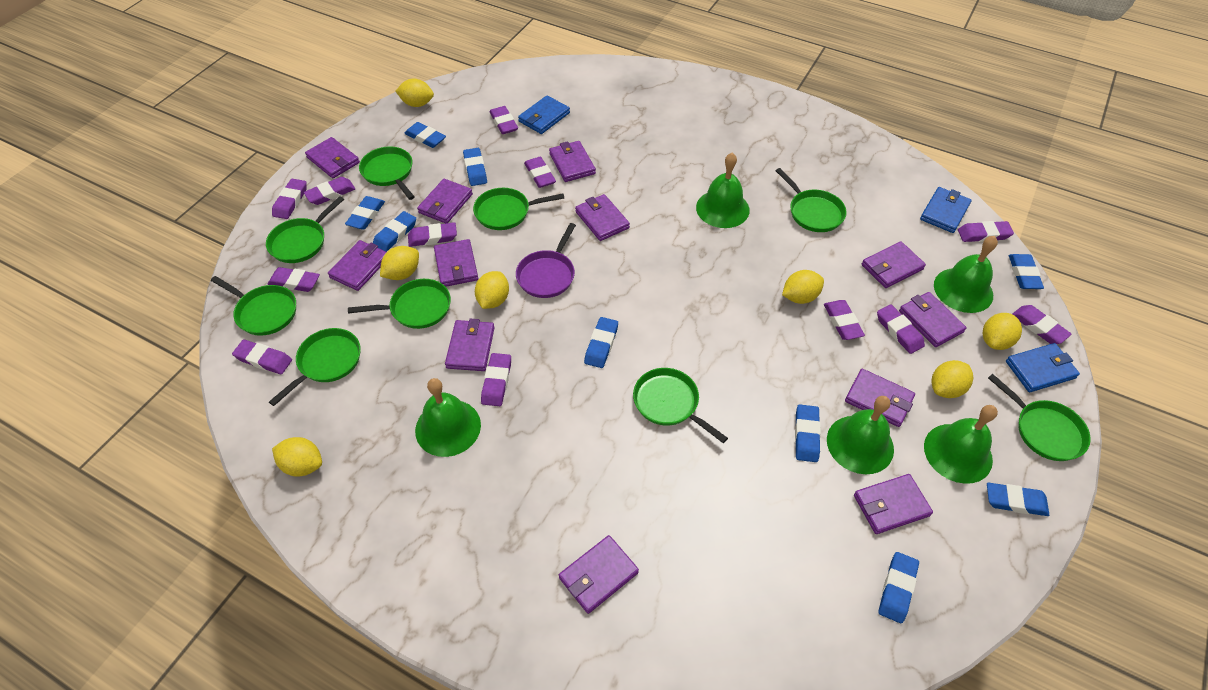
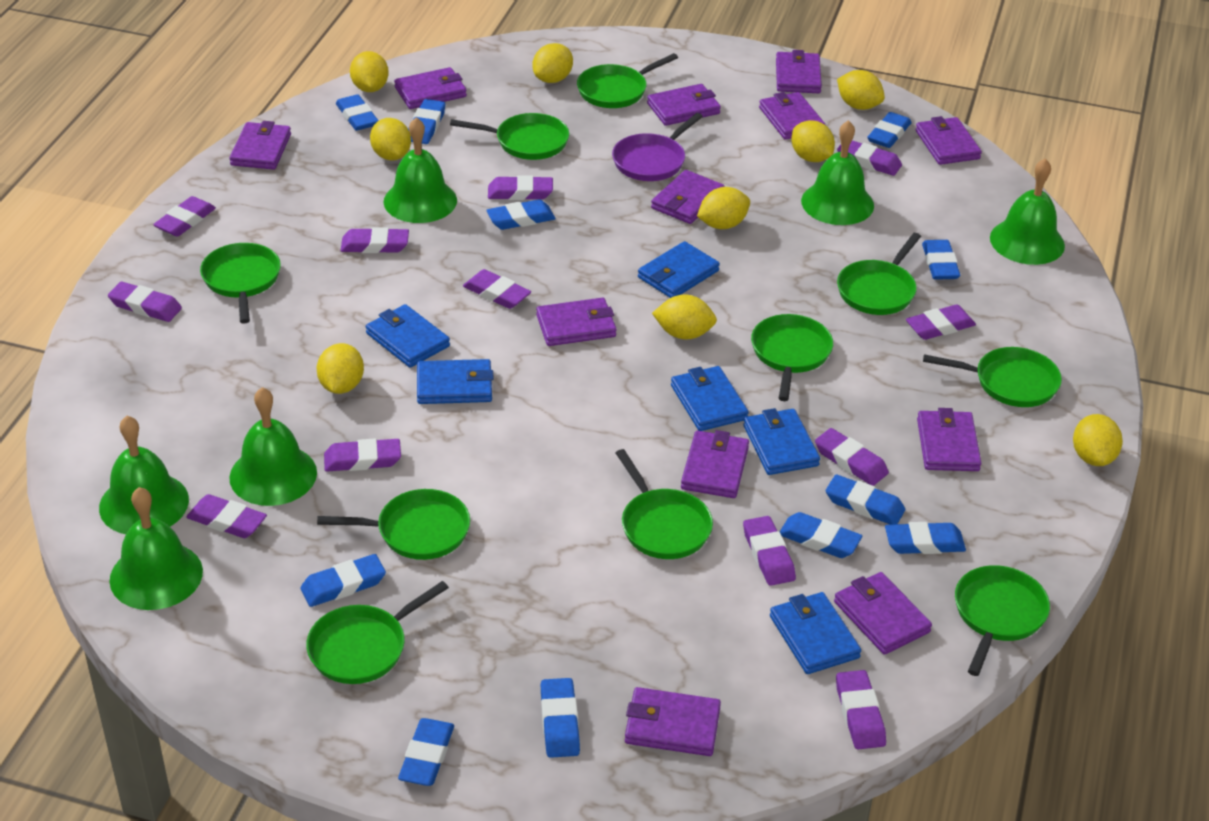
blue eraser: [345,196,385,230] [373,211,416,252] [404,122,446,148] [463,148,487,186] [584,317,618,368] [795,404,821,462] [878,552,919,623] [987,483,1049,516] [1009,254,1044,289] = 9 -> [301,554,386,607] [336,94,379,131] [398,718,454,786] [408,99,445,144] [486,199,556,230] [541,678,580,758] [780,512,862,558] [826,474,905,525] [867,112,912,148] [885,522,966,554] [922,240,960,280] = 11
blue wallet: [518,95,570,134] [920,187,972,233] [1006,343,1080,392] = 3 -> [366,304,450,368] [417,359,494,404] [638,241,720,298] [671,366,749,431] [743,408,820,475] [770,592,861,674] = 6
green bell: [415,378,481,457] [696,153,750,228] [827,396,894,474] [924,405,998,484] [934,236,998,313] = 5 -> [99,416,189,534] [110,487,203,610] [229,387,317,506] [383,117,457,223] [801,120,874,225] [990,158,1065,265] = 6
green pan: [211,276,296,336] [266,196,344,263] [269,328,361,406] [348,279,451,329] [359,147,415,200] [473,188,564,230] [633,368,728,443] [776,168,847,232] [988,374,1091,461] = 9 -> [200,243,281,324] [306,581,449,684] [317,489,470,560] [450,113,569,160] [577,53,678,108] [616,449,713,559] [751,314,833,401] [837,233,921,315] [923,347,1062,407] [955,565,1050,676] = 10
yellow lemon: [272,437,322,477] [380,246,419,280] [396,79,434,107] [475,271,509,309] [782,270,824,304] [931,360,973,398] [983,313,1022,350] = 7 -> [317,343,364,394] [350,51,389,92] [370,118,411,161] [532,43,573,83] [652,295,717,339] [697,187,750,229] [791,120,835,162] [837,70,885,110] [1073,414,1123,466] = 9

